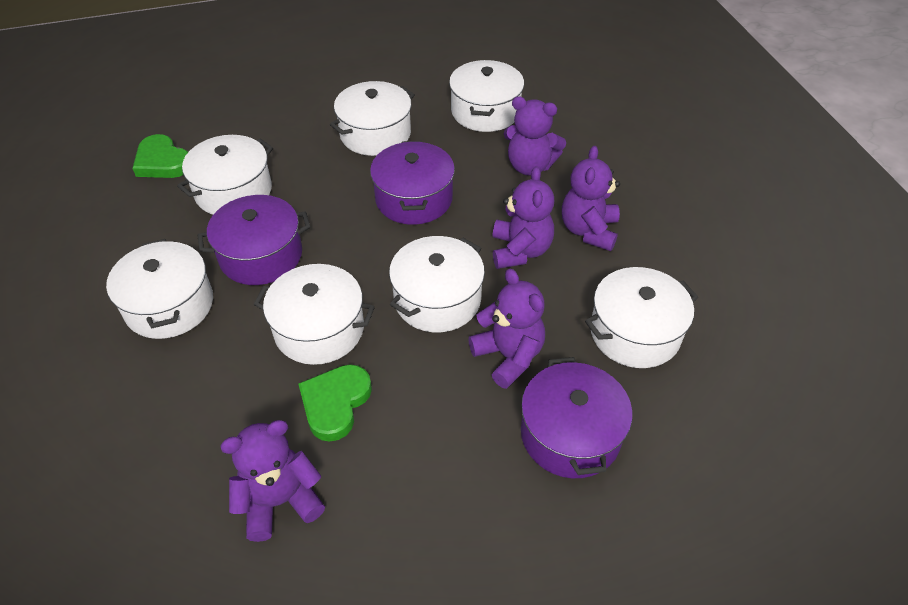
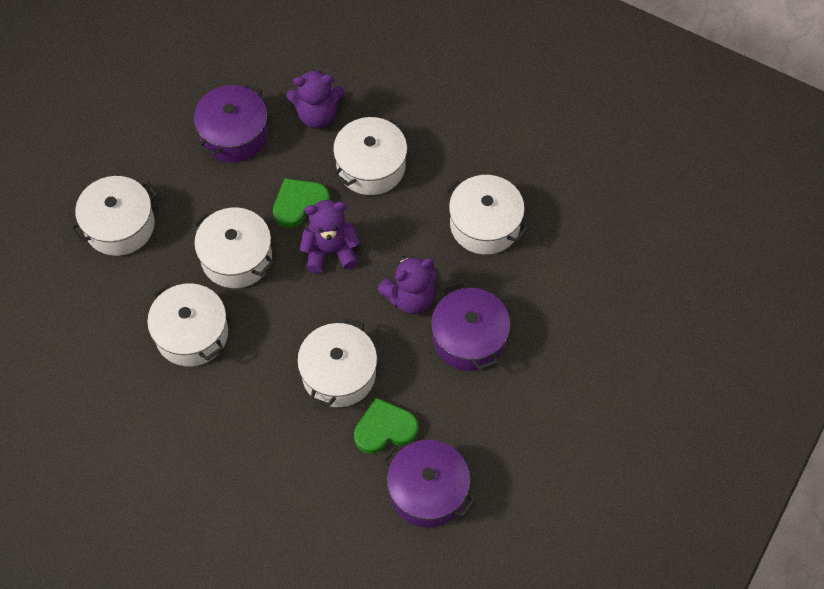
purple teddy bear: [220,420,325,542] [468,269,545,389] [492,166,554,269] [504,96,566,176] [562,146,620,251] = 5 -> [286,69,344,129] [300,200,360,273] [377,256,436,314] = 3
white pot: [106,239,213,339] [177,135,273,215] [254,264,375,365] [330,81,415,156] [389,236,485,332] [449,60,524,132] [585,267,698,368] = 7 -> [70,176,158,256] [147,283,228,366] [193,208,274,288] [297,318,377,407] [333,117,407,195] [445,175,529,255] = 6

